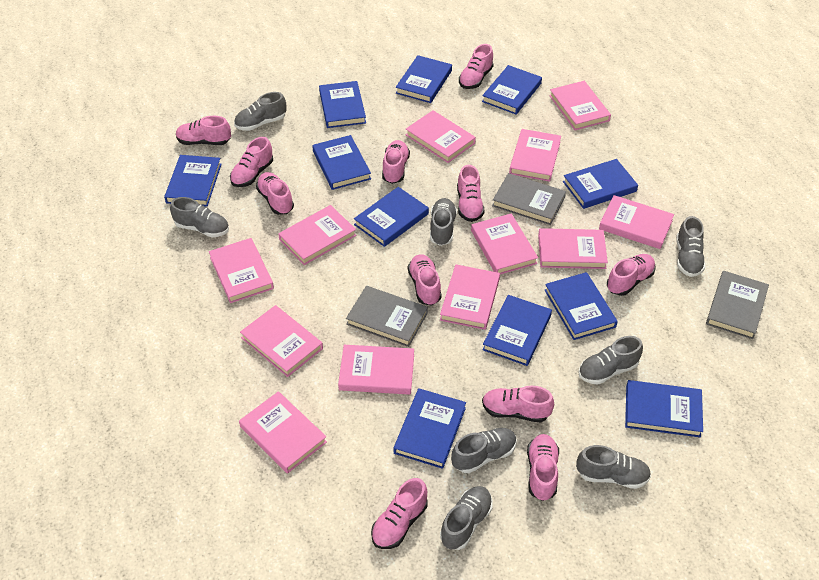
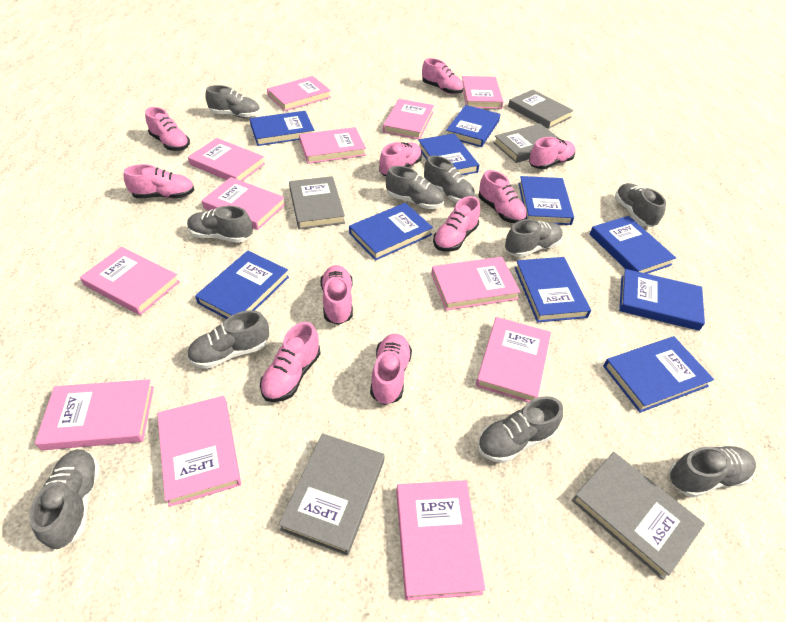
blue book: [164,155,222,207] [312,135,371,190] [319,81,366,128] [354,187,429,247] [394,388,466,469] [396,55,452,103] [482,65,542,115] [482,295,552,366] [545,272,618,340] [563,159,638,209] [625,380,703,437] = 11 -> [195,251,289,319] [250,111,314,146] [349,203,433,261] [418,134,479,175] [446,105,500,147] [515,257,591,323] [519,176,574,225] [590,216,676,274] [603,336,714,413] [619,269,705,331] = 10
grey book: [346,286,428,347] [492,173,566,225] [706,271,769,339] = 3 -> [278,433,385,555] [289,176,345,230] [493,123,560,163] [508,90,574,129] [572,452,705,580] = 5
grey shoe: [170,197,229,237] [234,92,287,131] [430,198,457,246] [440,486,493,550] [451,428,517,473] [576,445,651,489] [578,336,643,385] [676,216,706,277] = 8 -> [29,449,100,549] [187,206,253,243] [187,310,269,369] [205,85,260,118] [386,166,444,209] [424,155,475,202] [477,396,563,463] [505,219,563,257] [615,183,666,227] [669,446,756,498] = 10
pink shoe: [176,116,231,145] [230,137,273,187] [256,172,294,215] [371,478,428,549] [382,140,410,184] [408,254,442,305] [457,165,484,222] [459,44,494,89] [482,386,554,423] [527,434,559,501] [607,254,656,296] = 11 -> [124,164,194,199] [145,107,190,151] [260,322,321,402] [321,265,353,325] [370,334,412,405] [379,142,422,176] [422,58,463,94] [433,196,480,251] [479,170,527,223] [529,137,575,169] = 10

